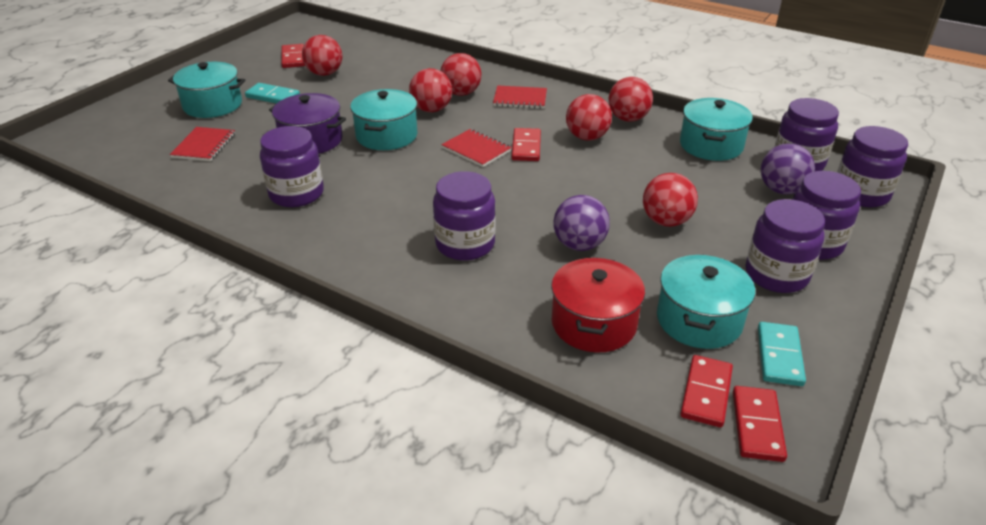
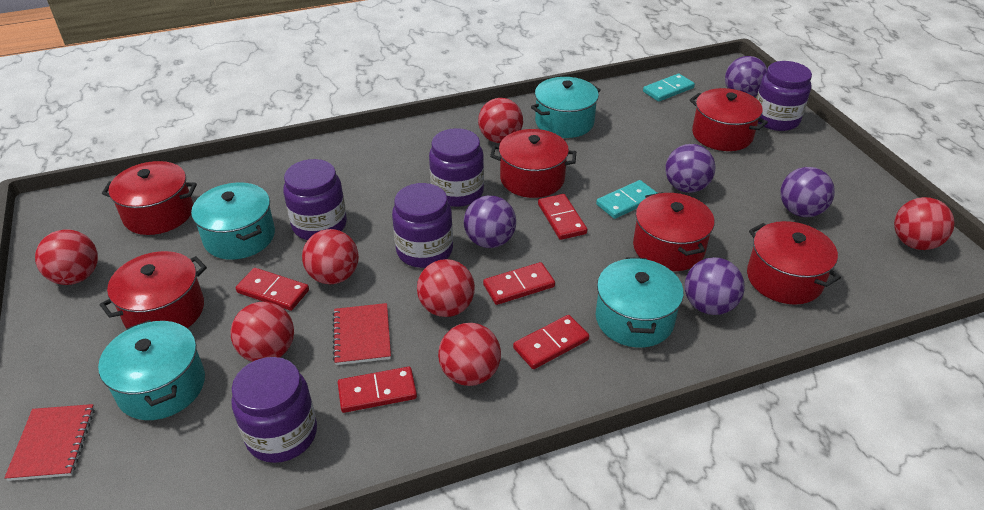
purple ball: [553,195,610,251] [761,143,815,195] = 2 -> [464,195,516,248] [665,144,716,193] [685,257,745,315] [725,56,767,97] [780,167,835,217] = 5
purple jar: [260,126,324,207] [433,171,495,261] [746,199,825,293] [775,98,839,171] [793,171,861,260] [837,126,908,208] = 6 -> [231,357,317,463] [283,159,347,240] [392,183,453,268] [429,128,484,207] [756,61,812,131] = 5
purple pot: [269,93,346,154] = 1 -> none = 0
red ball: [302,35,342,76] [409,68,452,112] [440,53,482,96] [566,94,612,141] [609,77,653,122] [643,173,698,227] = 6 -> [35,229,98,285] [230,302,294,362] [302,229,359,285] [417,259,475,317] [438,323,501,386] [478,98,523,143] [894,197,954,250] = 7
red domino: [281,44,305,68] [512,128,541,161] [680,355,733,427] [733,386,787,462] = 4 -> [236,268,309,311] [338,367,417,413] [483,262,555,305] [513,315,589,369] [538,194,587,240] = 5
red notebook: [170,127,235,161] [441,129,512,167] [493,85,547,109] = 3 -> [5,404,95,481] [332,303,391,365] = 2
red pot: [551,257,645,353] = 1 -> [100,251,207,329] [102,161,197,235] [490,129,576,198] [633,192,714,271] [690,88,768,151] [747,221,841,305] = 6

